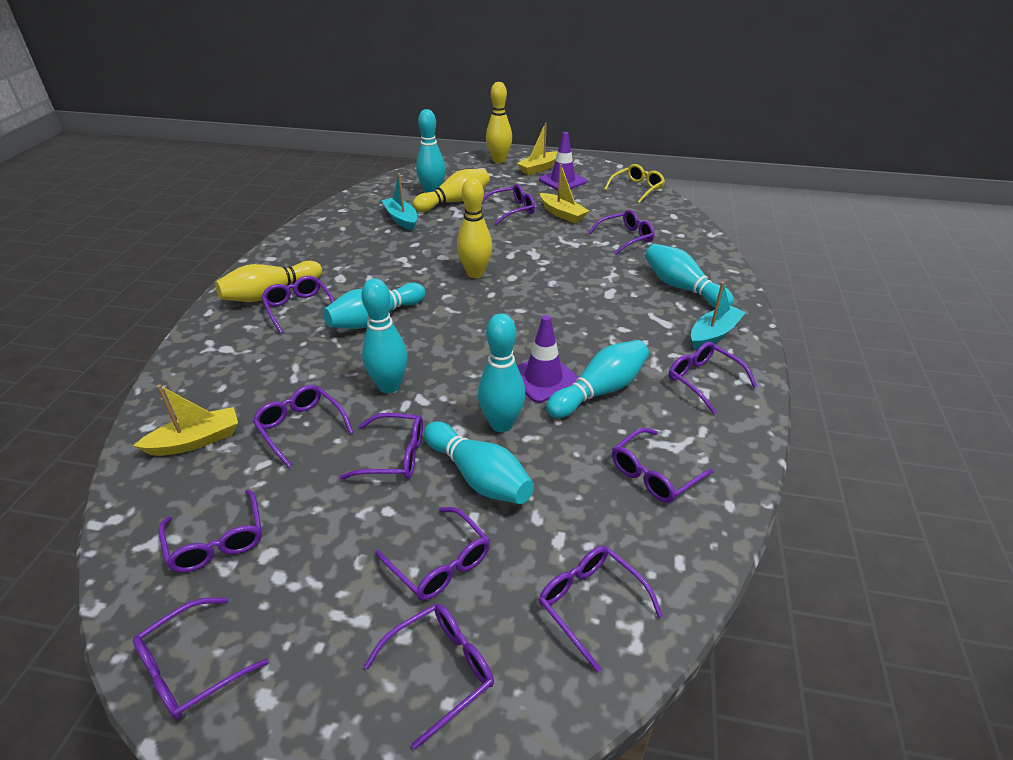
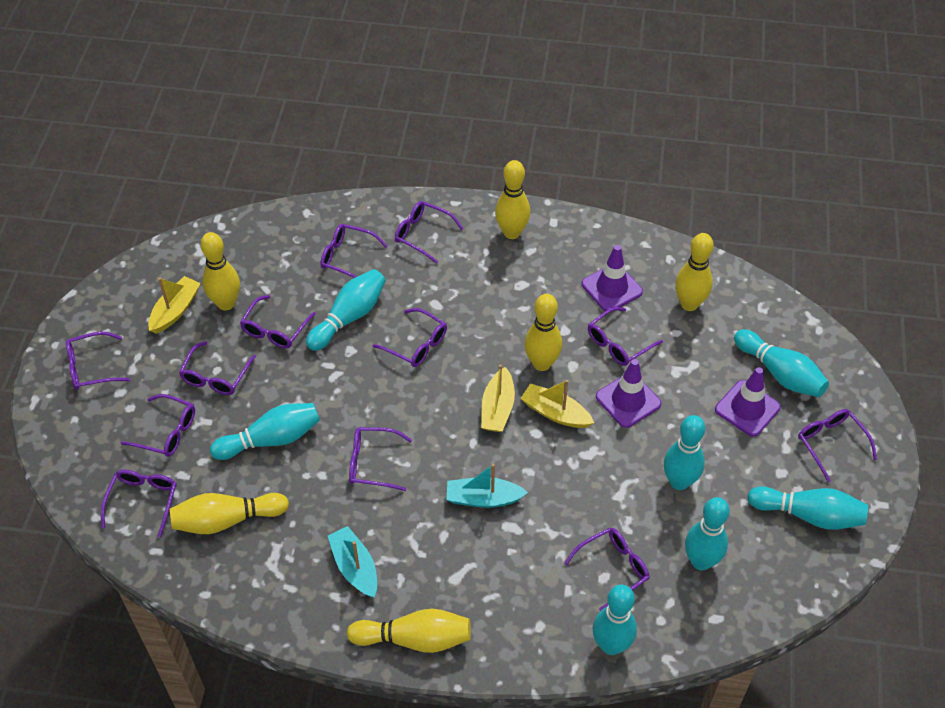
purple traffic cone: [517,315,579,403] [539,132,587,190] = 2 -> [582,245,643,312] [596,359,661,428] [715,367,781,437] = 3
yellow bowling pin: [215,261,322,302] [413,169,490,212] [457,178,492,278] [486,82,512,163] = 4 -> [170,493,289,534] [201,232,240,311] [347,609,471,653] [495,160,530,239] [524,294,562,371] [675,233,714,311] = 6
yellow glasses: [604,164,665,203] = 1 -> none = 0

